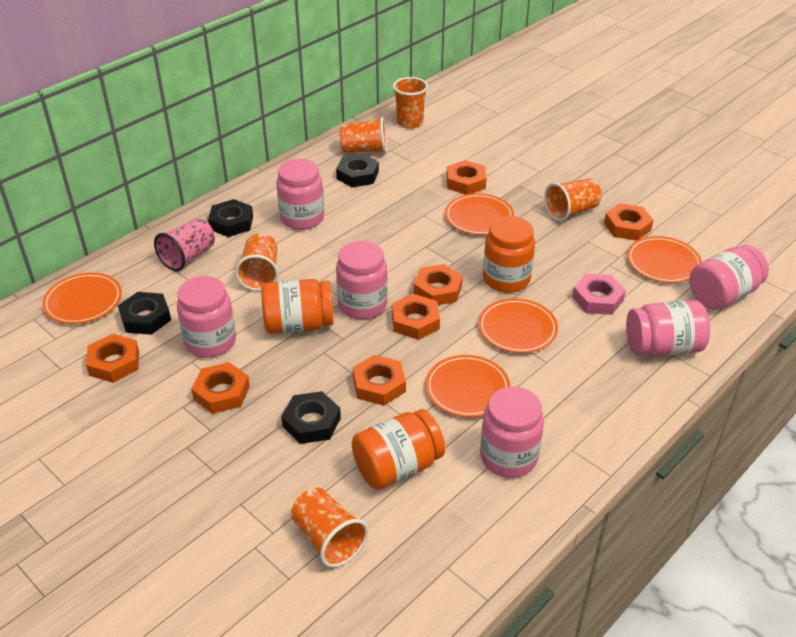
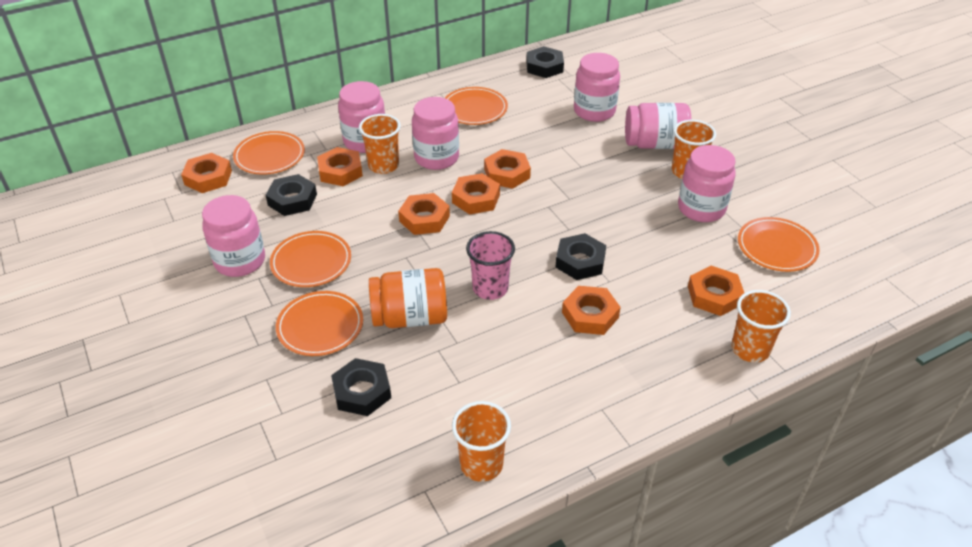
orange cup: [235,233,279,291] [291,488,368,567] [340,117,387,153] [393,77,428,129] [544,178,602,222] = 5 -> [359,114,401,174] [452,401,511,482] [671,120,716,179] [731,290,791,363] = 4
orange jar: [261,279,334,334] [352,409,445,490] [483,216,535,293] = 3 -> [369,268,447,328] = 1
pink nut: [572,273,626,315] = 1 -> none = 0

